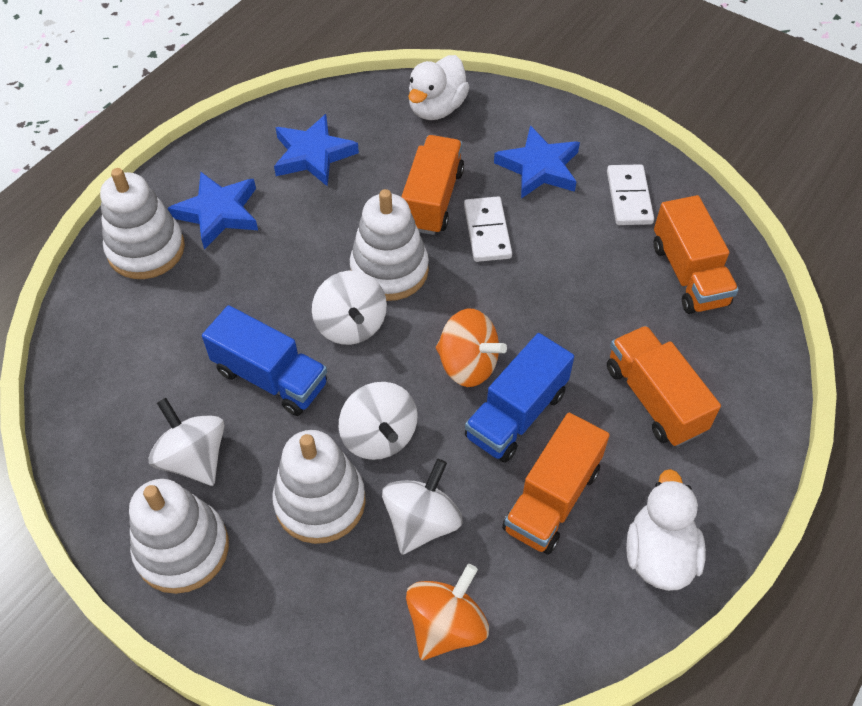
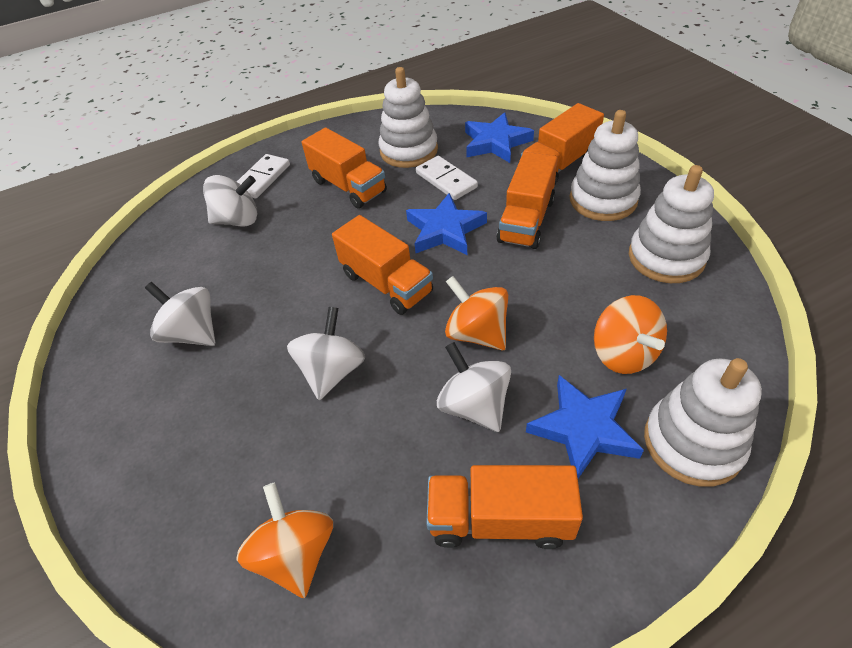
blue truck: [202,305,327,416] [465,333,574,463] = 2 -> none = 0
orange spinning top: [406,564,489,660] [436,309,507,387] = 2 -> [236,482,333,598] [445,276,508,350] [594,295,667,374] = 3
orange truck: [401,135,464,235] [502,413,610,554] [607,326,721,446] [654,195,739,314] = 4 -> [302,127,387,208] [332,215,433,315] [426,465,583,549] [497,152,558,249] [521,103,604,184] = 5
white duck: [408,55,469,120] [626,469,706,591] = 2 -> none = 0

